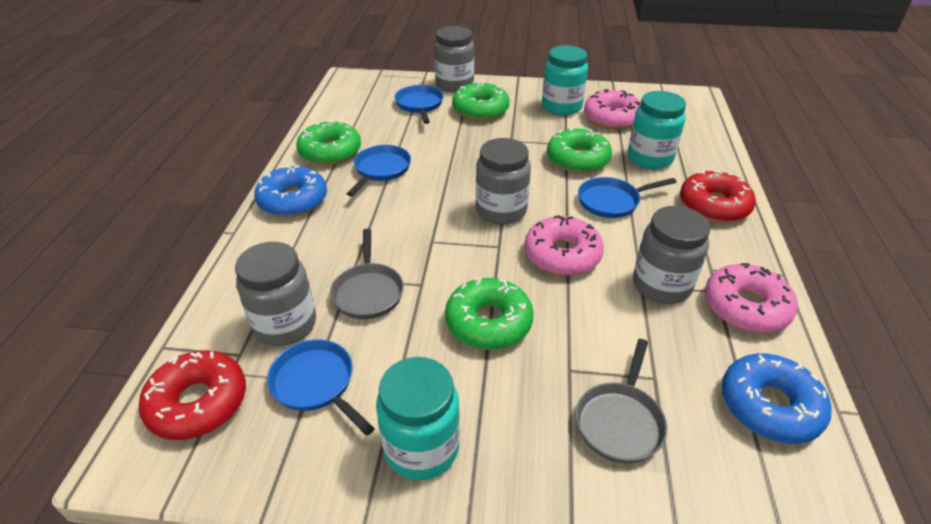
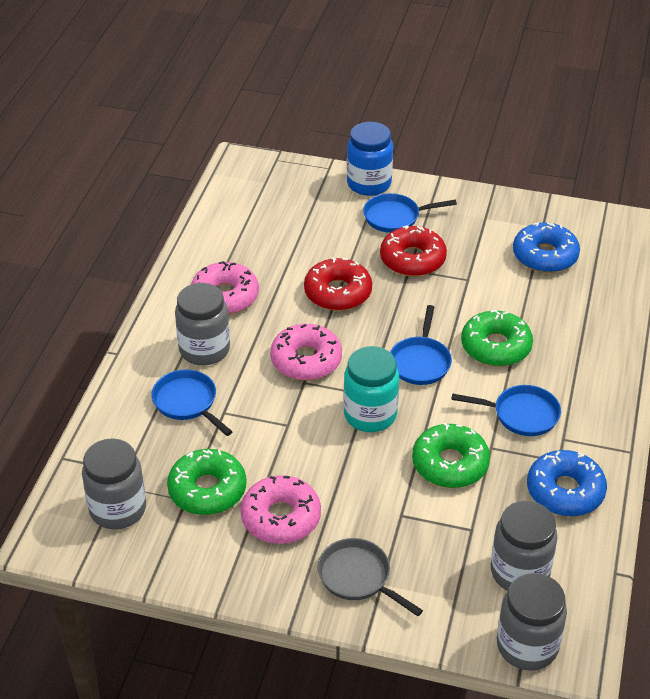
blue jar: none = 0 -> [347,122,393,196] = 1
green donut: [296,120,361,165] [445,278,534,350] [452,82,509,121] [547,128,612,173] = 4 -> [167,449,246,515] [412,423,490,488] [461,310,533,366] = 3
grey pan: [330,229,404,319] [576,339,667,463] = 2 -> [317,538,423,616] = 1
turquoise jar: [376,357,460,480] [542,45,588,115] [628,91,686,169] = 3 -> [343,346,399,432] = 1

